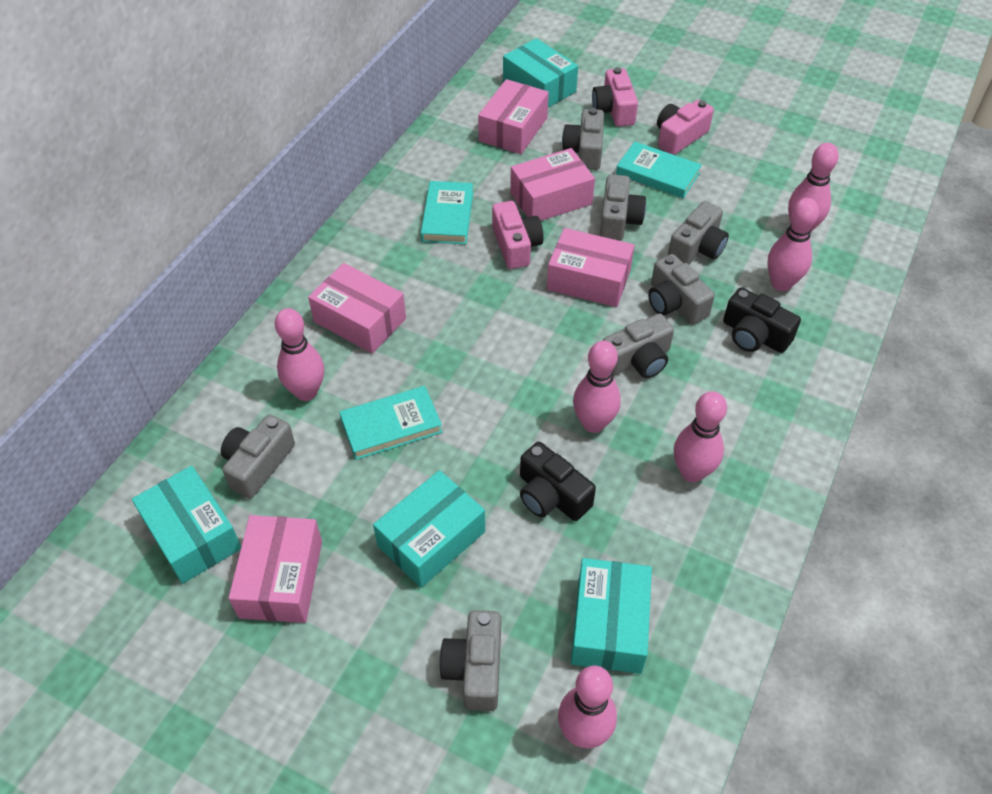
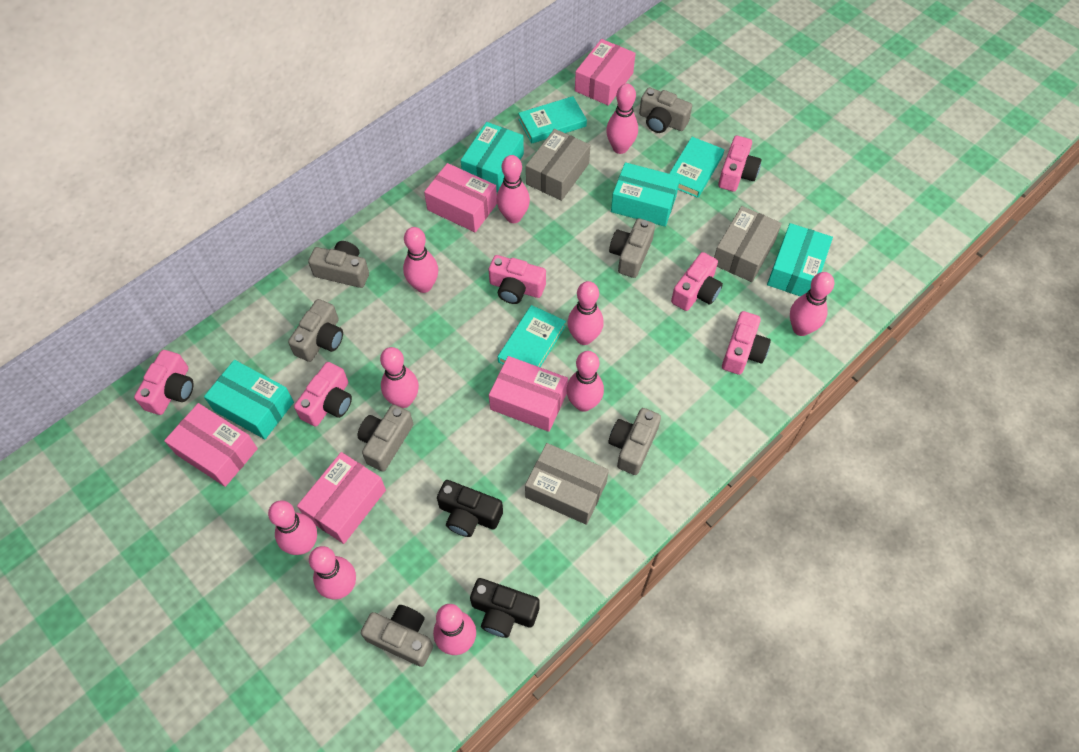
grey box: none = 0 -> [525,443,609,525] [526,129,590,201] [714,206,782,282] = 3
pink bowling pin: [275,308,324,401] [558,665,617,749] [573,341,621,433] [674,391,727,482] [767,198,819,291] [788,143,839,233] = 6 -> [268,500,317,555] [309,546,356,599] [380,347,419,408] [403,227,438,293] [433,604,476,655] [496,155,530,223] [566,351,604,412] [568,281,604,345] [606,84,638,154] [790,272,834,336] = 10
pink camera: [492,201,544,269] [592,67,638,127] [657,99,714,155] = 3 -> [134,350,194,415] [294,362,352,427] [489,255,546,304] [671,252,723,311] [718,136,762,192] [722,311,771,375] = 6

